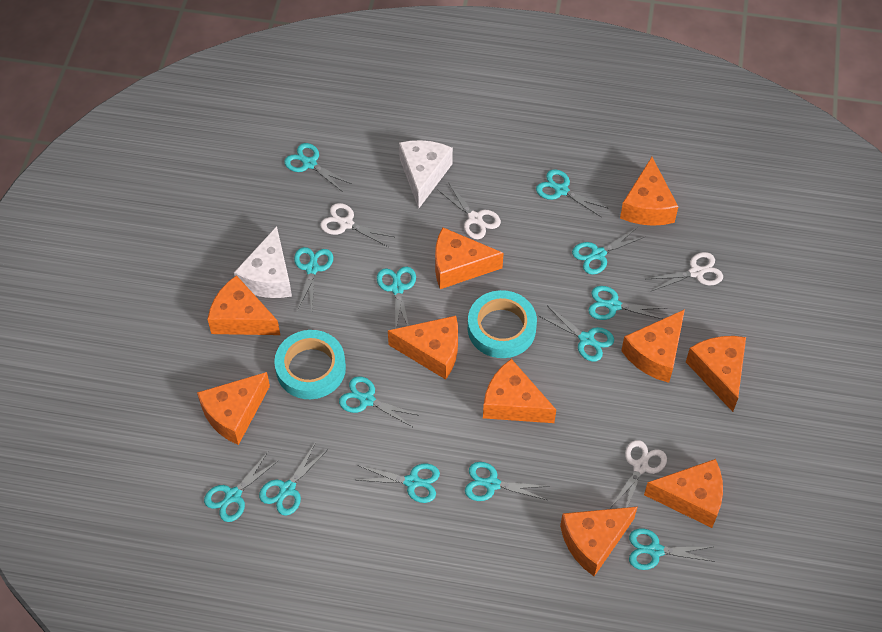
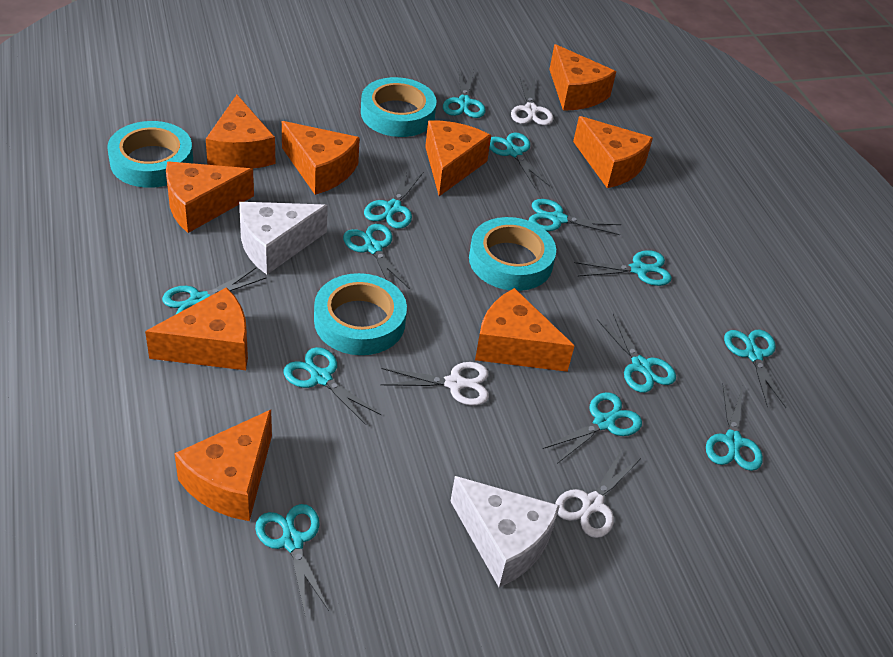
orange cheese: [197,372,270,445] [207,275,280,335] [388,316,458,380] [435,227,503,289] [483,359,556,423] [560,507,637,576] [620,157,678,226] [621,309,685,383] [644,459,723,528] [686,336,746,412] = 10 -> [145,287,248,370] [166,161,254,233] [174,410,272,521] [206,95,275,169] [282,121,360,195] [425,120,491,196] [475,288,574,372] [549,44,616,111] [573,116,653,188] = 9
turquoise tape: [274,330,346,399] [468,290,537,358] = 2 -> [107,121,193,188] [314,273,407,355] [361,77,436,137] [469,217,556,291] = 4
white scissors: [320,203,394,247] [437,182,501,239] [611,440,667,508] [647,252,723,291] = 4 -> [380,362,489,406] [511,77,553,125] [555,448,641,538] = 3

